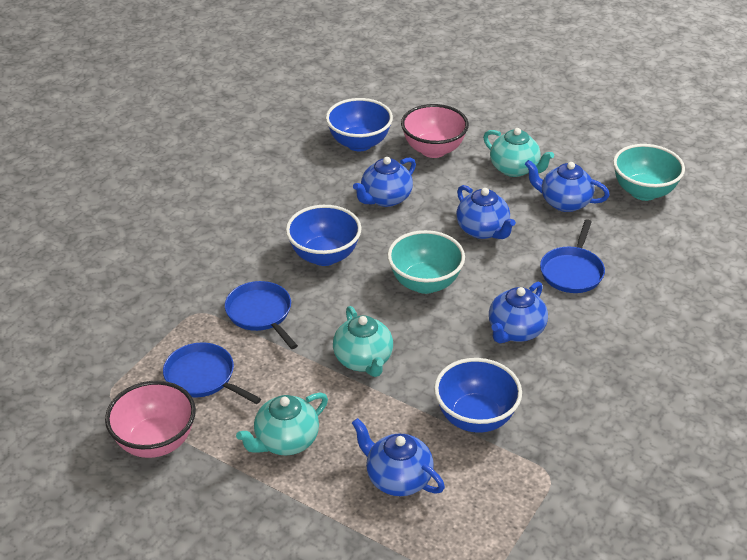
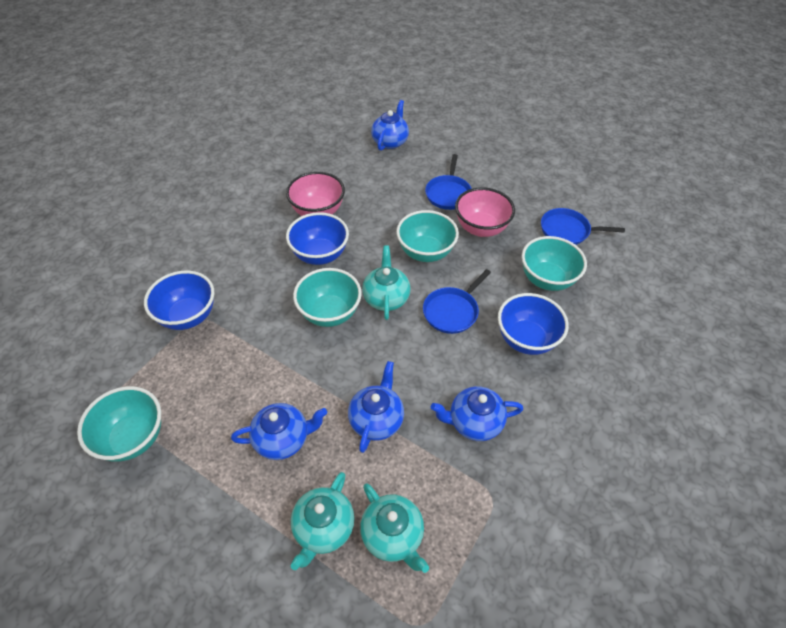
blue teapot: [352,418,445,496] [353,157,416,207] [456,185,516,239] [489,282,548,343] [525,160,610,212] = 5 -> [231,403,327,460] [348,361,404,453] [371,100,409,151] [431,386,523,441] = 4
turquoise bowl: [387,230,465,294] [613,144,685,201] = 2 -> [77,386,161,462] [293,268,362,327] [396,210,459,262] [522,236,587,291] = 4

